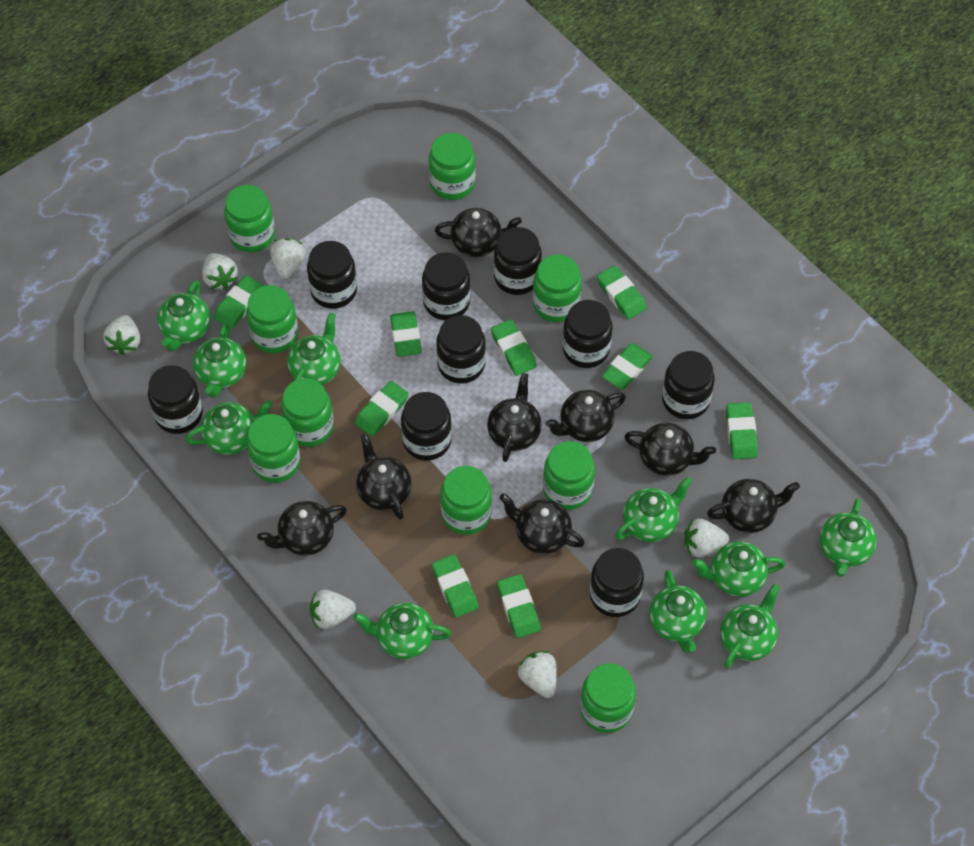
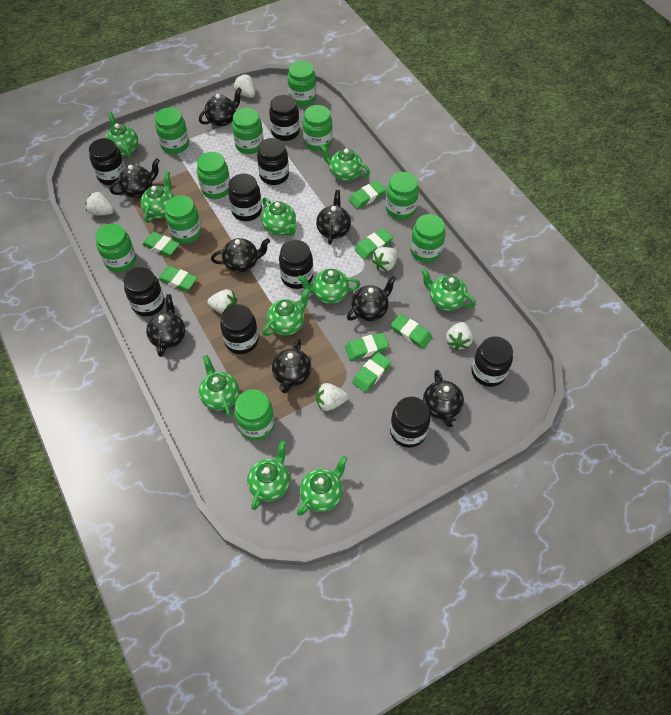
green eraser: [213,275,264,329] [355,381,409,437] [390,311,422,357] [432,554,479,618] [491,319,537,376] [497,574,541,638] [597,265,647,319] [601,344,653,389] [726,402,758,459] = 9 -> [142,232,180,257] [158,266,197,291] [345,333,389,360] [349,181,386,209] [352,352,391,392] [355,228,393,259] [391,314,432,349] = 7
green jar: [224,185,275,253] [246,285,298,353] [247,414,300,483] [281,378,334,447] [429,133,475,200] [440,466,492,535] [533,254,582,322] [543,441,595,510] [580,663,636,733] = 9 -> [95,223,136,272] [155,107,189,154] [165,195,202,243] [197,152,230,199] [232,108,264,154] [234,390,275,441] [287,61,316,106] [303,105,332,151] [386,172,419,220] [410,214,446,263] = 10

